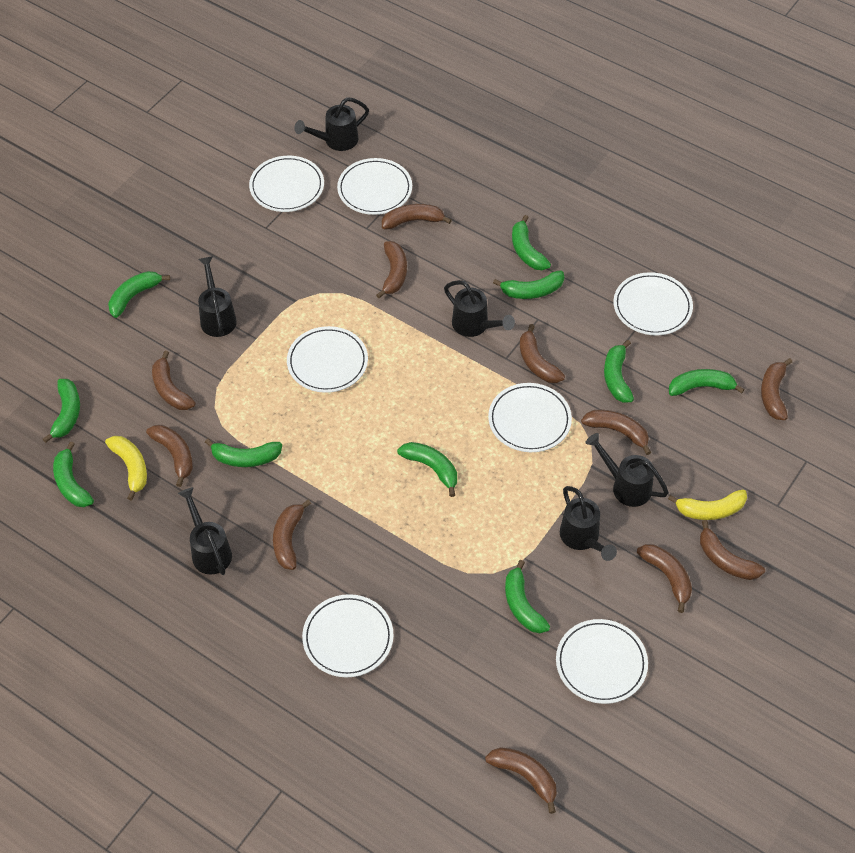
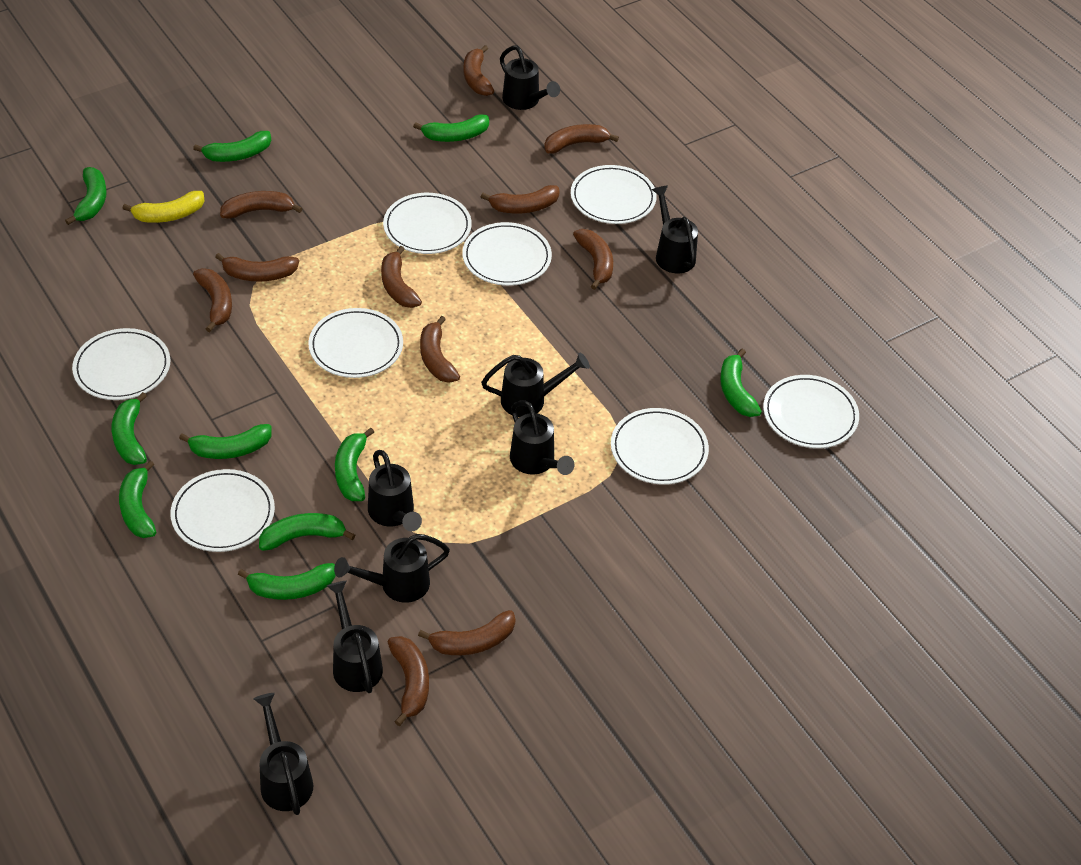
black watering can: [178,487,232,575] [198,256,237,337] [294,97,369,151] [444,280,515,337] [560,486,617,561] [585,433,669,507] = 6 -> [254,693,313,815] [327,581,383,693] [334,534,450,603] [368,450,422,531] [481,353,590,417] [500,45,560,110] [510,401,574,475] [652,185,698,273] = 8
white plate: [249,156,324,212] [287,326,368,393] [302,594,394,678] [337,158,412,215] [488,383,572,452] [556,619,648,704] [613,272,693,336] = 7 -> [72,328,170,400] [171,469,275,552] [308,308,403,378] [383,193,472,254] [462,222,552,286] [571,165,657,224] [611,408,709,485] [763,375,859,448] = 8
yellow banana: [105,436,147,501] [668,490,747,520] = 2 -> [122,191,204,223] = 1

